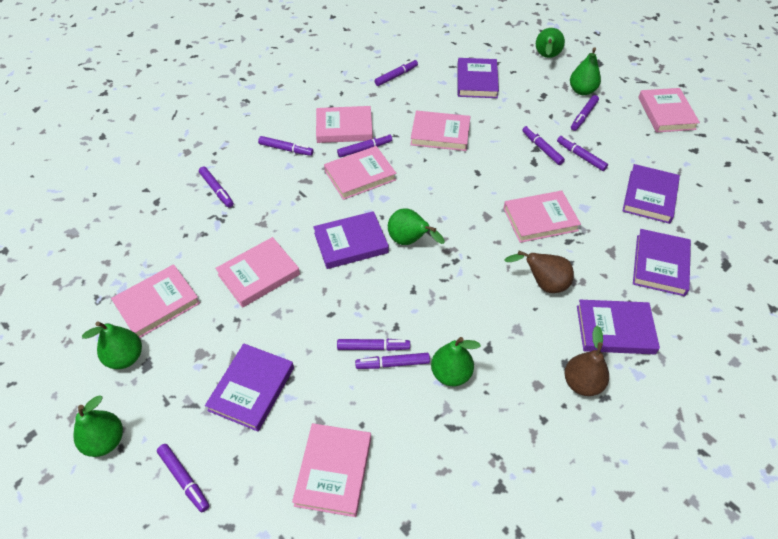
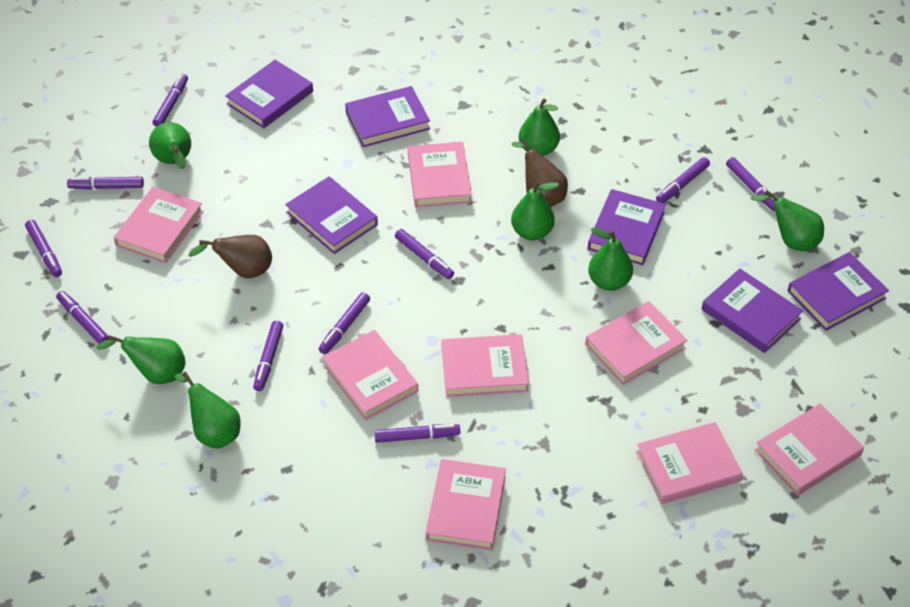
green pear: [73,395,123,457] [82,321,142,369] [388,208,445,245] [431,337,481,386] [536,28,565,58] [570,47,601,95] = 6 -> [96,335,186,384] [149,122,191,169] [174,372,240,449] [511,181,559,240] [519,99,560,156] [588,228,633,291] [750,190,824,251] = 7

